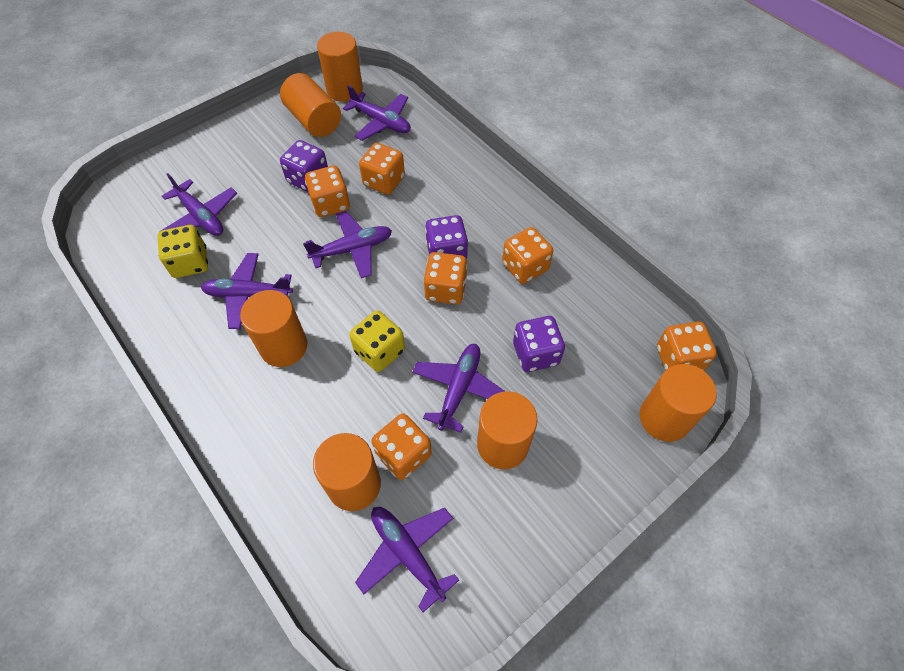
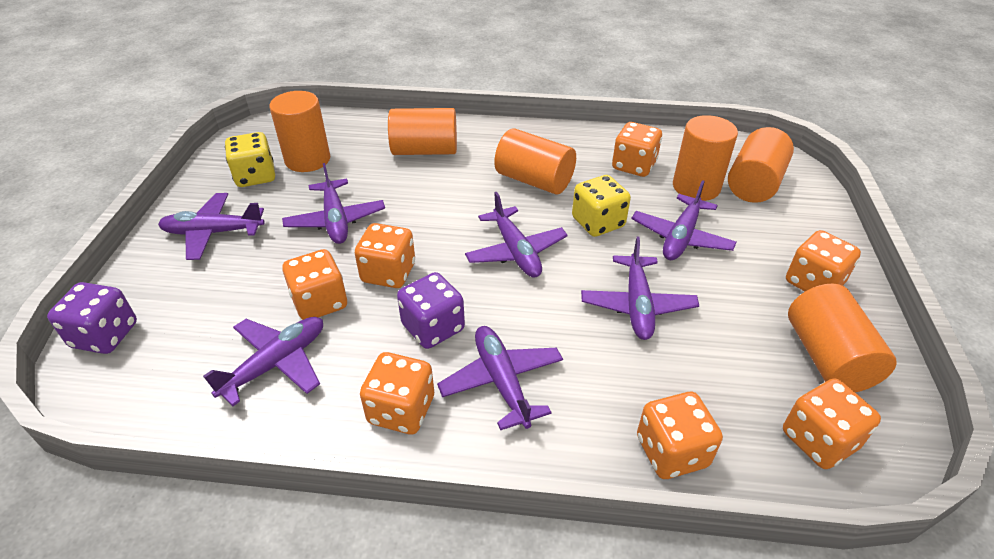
orange dice: [305,166,350,217] [359,143,405,195] [371,413,431,480] [424,252,467,304] [502,227,553,284] [657,322,717,371] = 6 -> [282,249,347,320] [355,223,415,288] [360,352,434,434] [612,122,662,177] [637,392,723,479] [783,378,881,469] [786,230,861,291] = 7
purple dice: [280,140,328,192] [425,215,468,259] [513,316,565,372] = 3 -> [47,282,137,354] [397,272,465,349] = 2
purple plane: [159,173,237,236] [201,253,293,329] [303,211,392,278] [343,85,411,141] [355,507,459,612] [412,344,506,432] = 6 -> [158,193,265,260] [203,317,323,406] [282,163,385,244] [437,326,563,430] [465,192,568,278] [581,236,699,340] [631,180,737,260] = 7

